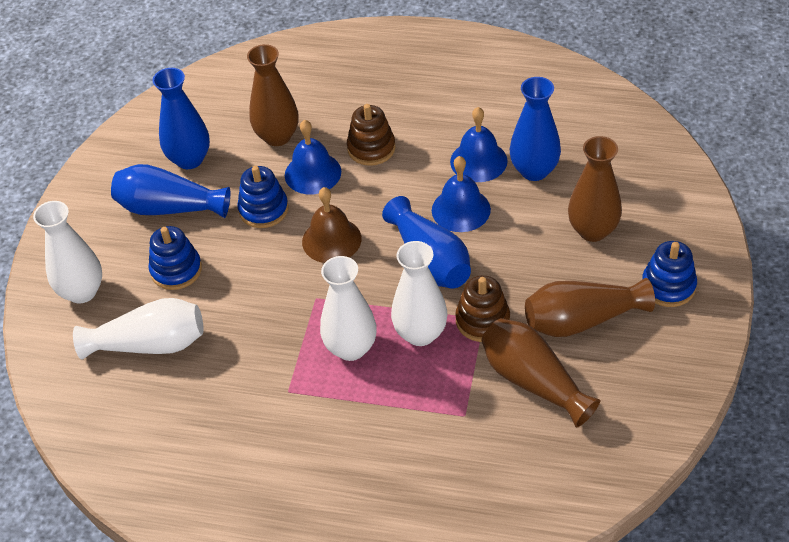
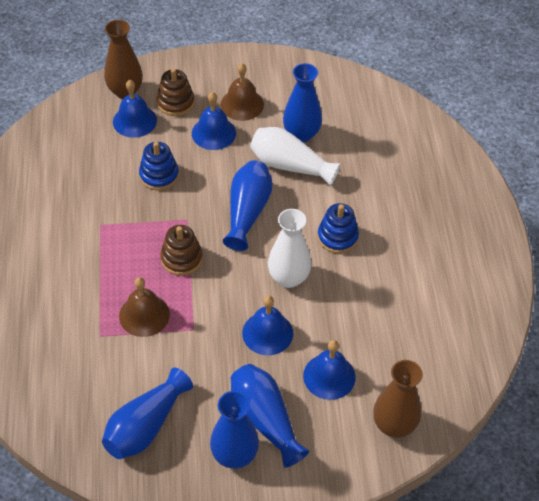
blue bell: [285,120,341,194] [432,156,491,232] [450,107,508,182] = 3 -> [113,80,157,138] [192,92,236,150] [242,296,293,355] [303,340,356,400] = 4
blue stacking toy: [149,226,202,290] [237,166,289,228] [642,241,697,307] = 3 -> [139,142,179,190] [318,203,359,253] = 2
blue vase: [111,164,230,218] [152,68,210,169] [382,196,471,289] [510,77,561,181] = 4 -> [102,368,193,459] [210,391,259,469] [223,160,273,251] [231,364,309,468] [283,63,322,143] = 5
brown bell: [302,187,361,263] = 1 -> [119,277,170,337] [220,63,264,121] = 2
brown vase: [247,44,299,146] [481,318,600,428] [525,278,655,337] [568,136,622,242] = 4 -> [104,20,143,99] [373,360,423,438] = 2
white vase: [33,201,102,303] [73,298,204,360] [320,256,377,361] [391,241,448,346] = 4 -> [250,127,341,186] [268,209,311,288] = 2

